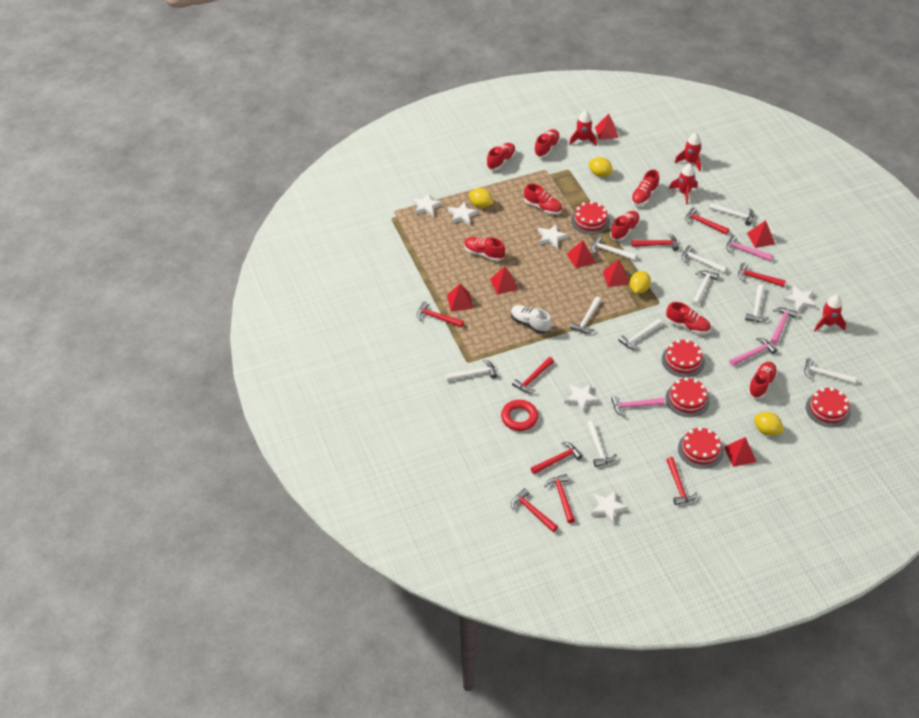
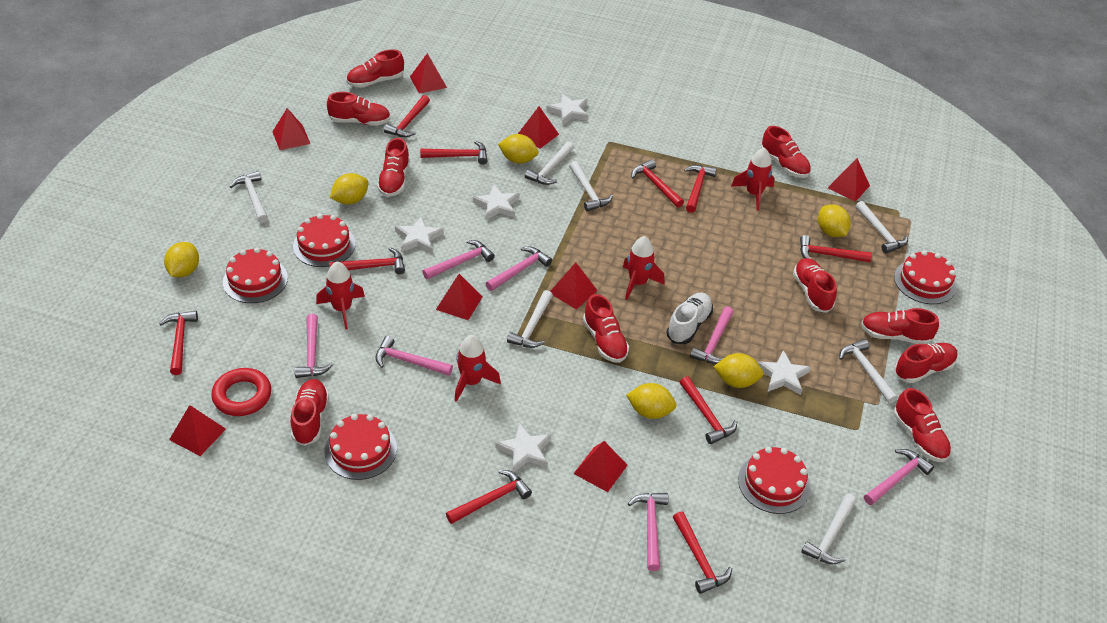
pink hammer: [611,396,665,417] [726,235,773,261] [730,338,777,366] [770,308,797,345] = 4 -> [295,314,333,378] [375,336,453,376] [422,240,495,280] [485,247,552,291] [628,493,669,571] [690,306,734,364] [864,449,934,505] = 7
red hammer: [417,302,464,327] [511,488,558,532] [512,357,554,393] [531,442,583,474] [544,474,575,523] [631,233,679,251] [666,457,698,505] [685,207,729,235] [738,263,786,287] = 9 -> [159,311,198,375] [329,247,405,274] [384,95,430,137] [420,141,488,165] [446,470,532,524] [631,159,684,208] [673,512,732,594] [680,376,737,444] [684,165,717,213] [800,235,872,262] = 10
red pyramid: [447,284,473,312] [490,266,518,295] [567,240,596,268] [595,114,619,140] [603,259,630,287] [724,437,757,467] [747,220,775,248] = 7 -> [169,405,226,456] [272,108,310,150] [410,53,447,94] [436,274,483,320] [518,106,559,149] [550,262,598,310] [574,441,628,492] [828,158,870,202] = 8
red shoe: [464,237,505,261] [486,143,516,170] [524,183,562,215] [534,129,560,157] [610,211,640,241] [631,170,659,206] [666,302,711,334] [748,362,778,398] = 8 -> [291,379,329,446] [327,92,390,126] [346,49,404,88] [377,138,410,197] [583,294,629,363] [761,126,811,178] [793,258,837,313] [861,308,939,344] [894,343,958,383] [894,388,951,462] = 10
white hammer: [445,359,498,381] [570,296,601,333] [587,420,617,467] [591,236,637,261] [618,319,662,350] [681,245,727,273] [692,270,719,306] [709,203,754,226] [745,284,769,322] [805,358,856,384] = 10 -> [230,171,268,223] [507,290,553,348] [525,142,574,185] [569,161,613,211] [801,494,857,564] [839,339,898,403] [855,201,908,254] = 7
white star: [412,193,442,217] [448,201,478,225] [538,224,568,249] [564,384,600,413] [591,490,628,524] [783,286,817,313] = 6 -> [395,216,444,253] [473,184,520,220] [495,423,551,472] [546,93,588,125] [757,350,811,395] = 5
yellow lemon: [469,188,494,208] [589,157,614,177] [630,271,651,294] [754,412,784,436] = 4 -> [164,242,199,277] [330,173,369,205] [498,134,538,164] [626,383,677,419] [714,353,763,388] [818,204,851,237] = 6

